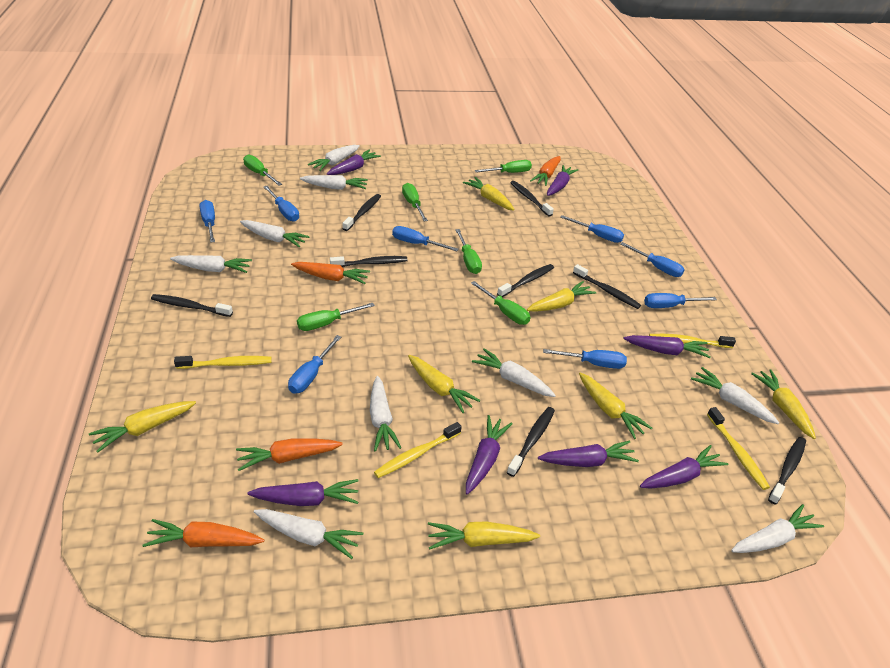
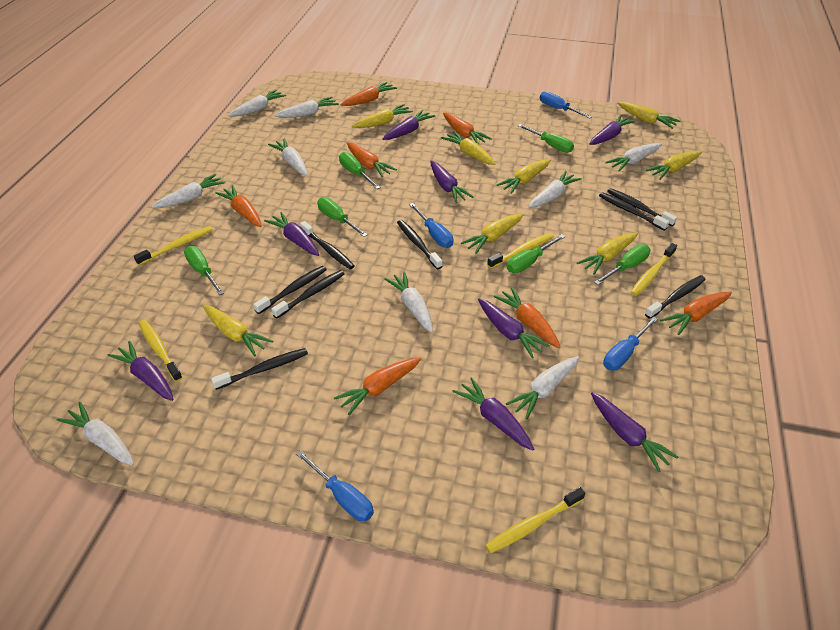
blue screwdriver: [200,200,215,243] [263,186,299,222] [288,335,341,394] [392,226,459,251] [543,349,627,369] [560,215,624,243] [620,242,685,277] [644,293,717,308] = 8 -> [296,450,374,521] [409,203,454,248] [540,91,592,119] [603,316,658,370] = 4
orange carrot: [142,519,264,547] [236,438,343,471] [291,262,370,284] [530,156,561,186] = 4 -> [215,185,262,227] [334,357,421,415] [340,82,397,106] [347,142,397,177] [443,112,492,144] [494,287,560,348] [660,292,732,335] = 7
purple carrot: [247,479,359,506] [327,150,381,175] [466,415,512,494] [538,440,639,467] [547,165,578,196] [623,335,711,358] [640,445,729,489] = 7 -> [108,341,174,401] [264,212,319,256] [383,110,435,140] [430,161,473,203] [452,377,534,451] [478,298,550,358] [589,115,636,145] [591,392,678,472] = 8
yellow carrot: [89,401,196,452] [408,355,480,413] [428,521,540,550] [463,177,515,211] [527,281,596,312] [579,373,652,439] [751,369,816,439] = 7 -> [203,305,273,356] [352,104,413,128] [441,131,495,165] [461,213,524,254] [497,159,551,194] [577,232,638,274] [617,102,680,129] [646,151,702,180] = 8
yellow toothbrush: [174,356,272,369] [374,422,462,478] [649,334,736,348] [707,407,770,490] = 4 -> [134,226,213,265] [139,320,183,382] [485,487,585,553] [487,233,554,269] [631,243,677,296] = 5

